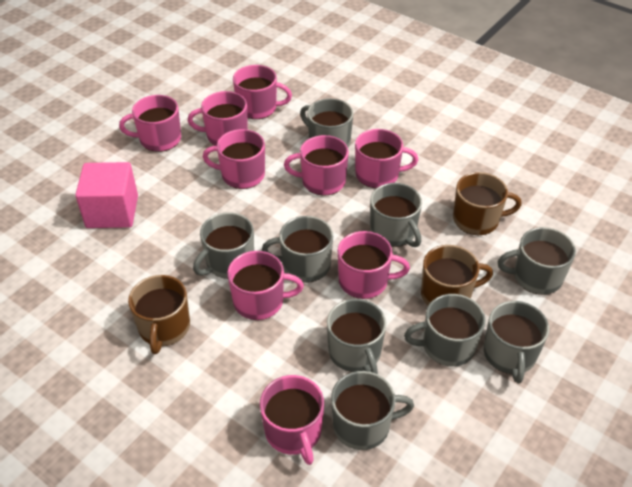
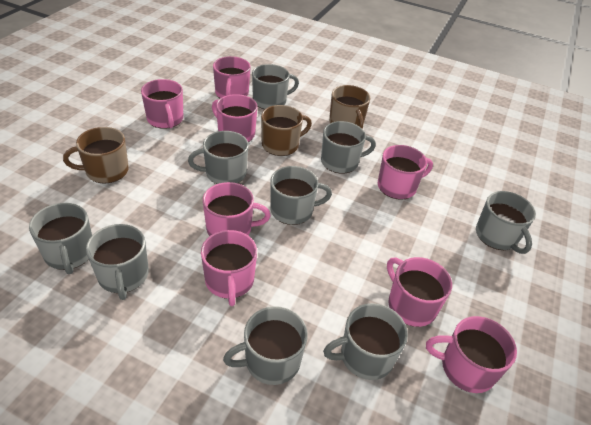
pink cube: [75,162,138,228] = 1 -> none = 0
pink mug: [119,95,181,152] [188,91,248,146] [203,129,265,189] [227,251,304,320] [233,65,292,119] [260,375,324,465] [284,135,349,196] [338,231,410,299] [355,129,418,188] = 9 -> [141,79,184,129] [201,230,257,306] [203,182,271,236] [212,94,257,142] [213,56,251,98] [378,145,433,200] [387,257,452,327] [426,316,517,393] = 8

